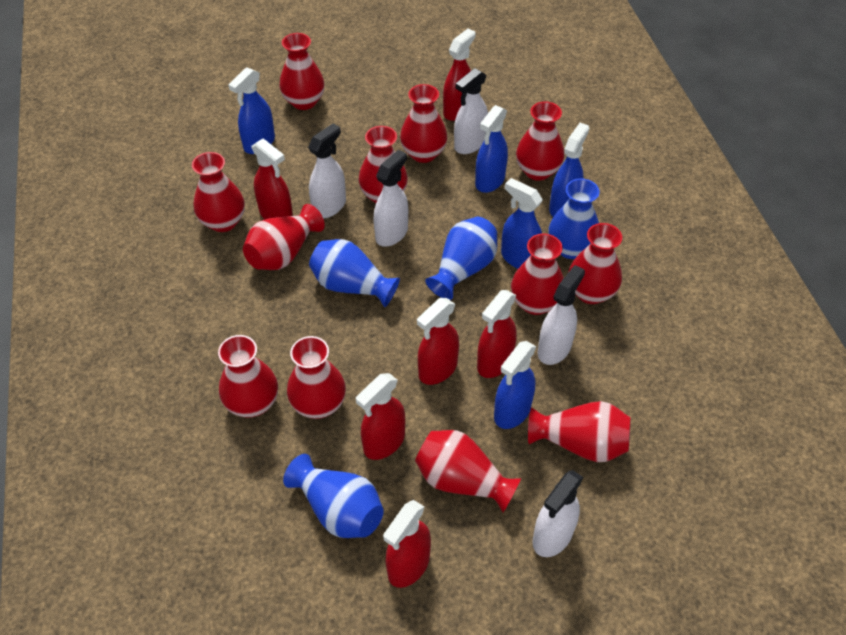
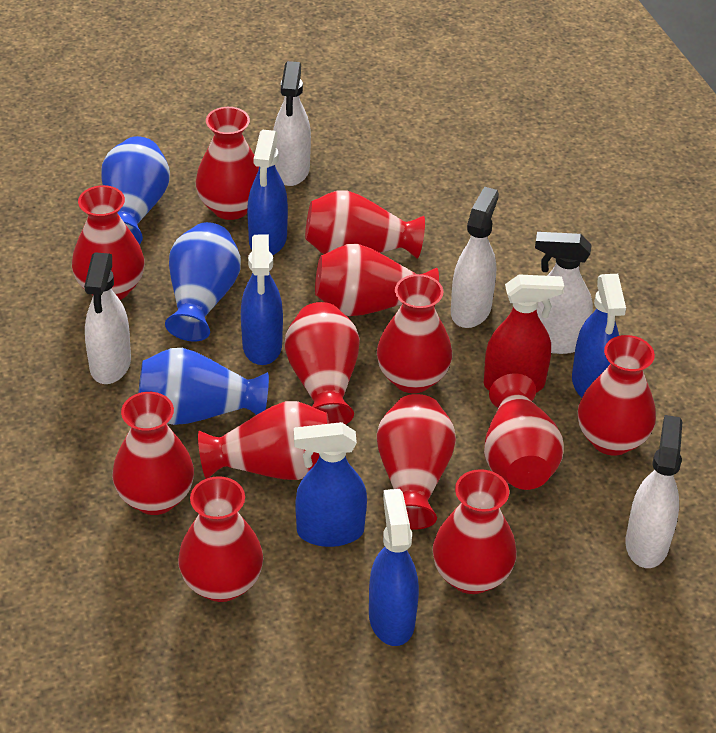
blue vase: [283,454,384,538] [309,239,400,307] [425,217,497,300] [548,178,600,259] = 4 -> [101,136,170,244] [138,348,269,425] [165,222,241,341] = 3
red spray bottle: [252,138,293,219] [356,373,405,460] [383,500,431,588] [417,298,459,385] [443,29,476,121] [477,290,517,378] = 6 -> [484,274,564,393] = 1
red vase: [192,152,245,232] [218,335,278,418] [243,204,325,270] [279,33,325,110] [287,336,346,419] [358,126,408,203] [400,84,447,163] [415,430,521,512] [511,233,564,315] [516,101,564,181] [528,401,631,462] [568,223,622,304] = 12 -> [72,185,145,300] [112,392,194,515] [178,476,263,602] [195,107,259,220] [198,401,330,480] [285,302,360,425] [305,190,425,259] [315,244,439,316] [377,274,452,393] [377,394,456,530] [433,469,517,594] [484,374,564,490] [578,335,656,456] = 13

